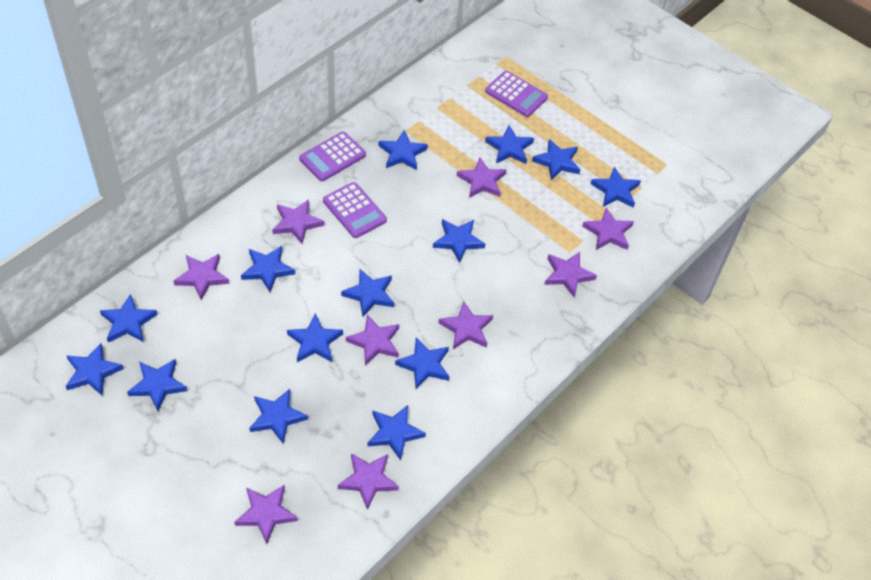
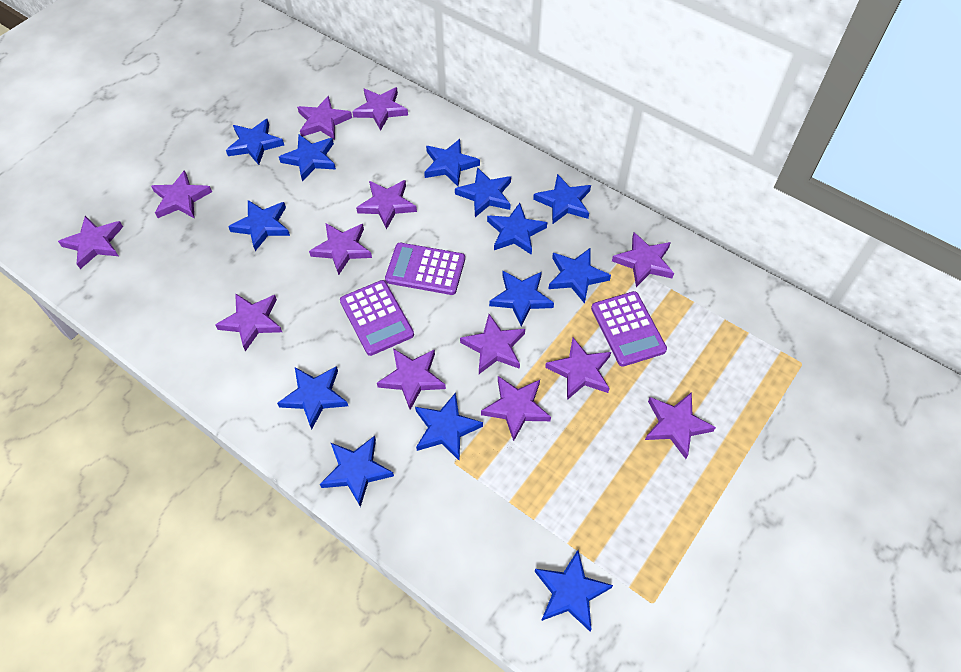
blue star: [66,343,124,395] [100,294,158,343] [127,359,188,411] [241,246,295,292] [249,389,308,444] [287,313,343,362] [341,269,394,317] [368,405,426,461] [379,130,428,170] [395,338,449,389] [433,219,485,263] [485,125,534,164] [532,139,580,180] [591,166,641,208] = 14 -> [226,119,284,165] [228,200,290,251] [277,366,348,429] [279,134,336,181] [320,436,394,507] [415,393,483,461] [424,139,480,186] [455,167,511,217] [487,203,547,255] [489,271,554,326] [533,174,591,224] [535,550,613,631] [549,248,611,304] = 13
purple star: [174,254,230,300] [234,485,298,544] [272,199,324,244] [338,453,399,510] [346,315,399,366] [439,301,493,349] [457,157,506,198] [544,252,597,297] [582,208,634,250] = 9 -> [58,216,123,269] [151,170,212,219] [215,293,282,351] [297,96,352,140] [309,223,372,275] [352,87,408,131] [356,180,417,229] [377,349,446,410] [460,314,525,374] [481,376,551,441] [545,338,611,400] [612,232,674,287] [645,392,716,459] = 13

